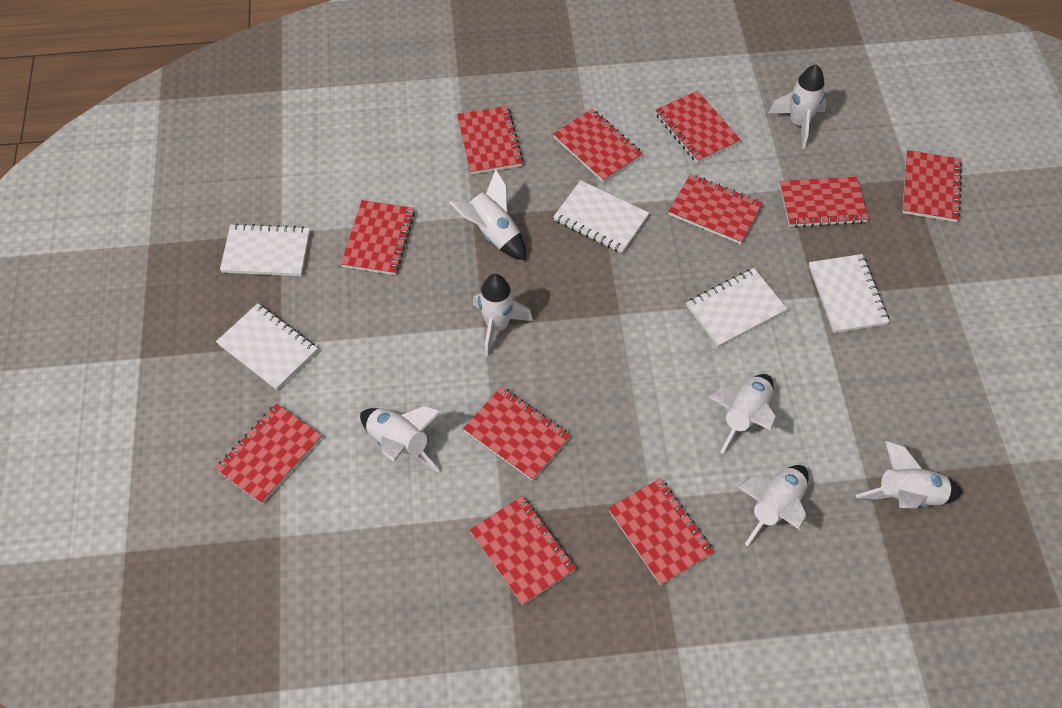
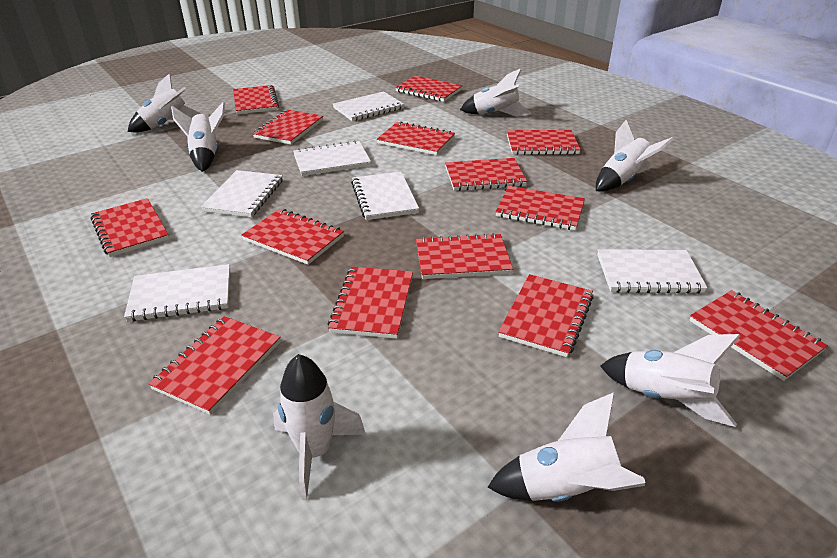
red notebook: [215,403,322,504] [341,200,415,275] [457,106,523,174] [463,387,570,481] [470,496,576,605] [553,109,643,182] [608,478,714,586] [655,91,741,163] [668,174,763,244] [780,176,869,228] [902,150,962,222] = 11 -> [90,198,169,257] [148,316,280,415] [233,85,279,114] [241,209,344,265] [252,110,323,145] [328,267,413,339] [377,121,455,155] [395,76,463,102] [416,233,513,279] [445,158,527,191] [495,186,585,230] [498,274,593,357] [507,130,581,155] [689,290,828,381] = 14
white notebook: [216,303,318,390] [220,223,310,276] [553,180,649,253] [686,268,787,347] [809,254,889,333] = 5 -> [124,264,230,322] [201,170,283,217] [293,140,371,176] [333,91,404,121] [351,172,419,220] [597,249,708,294] = 6

